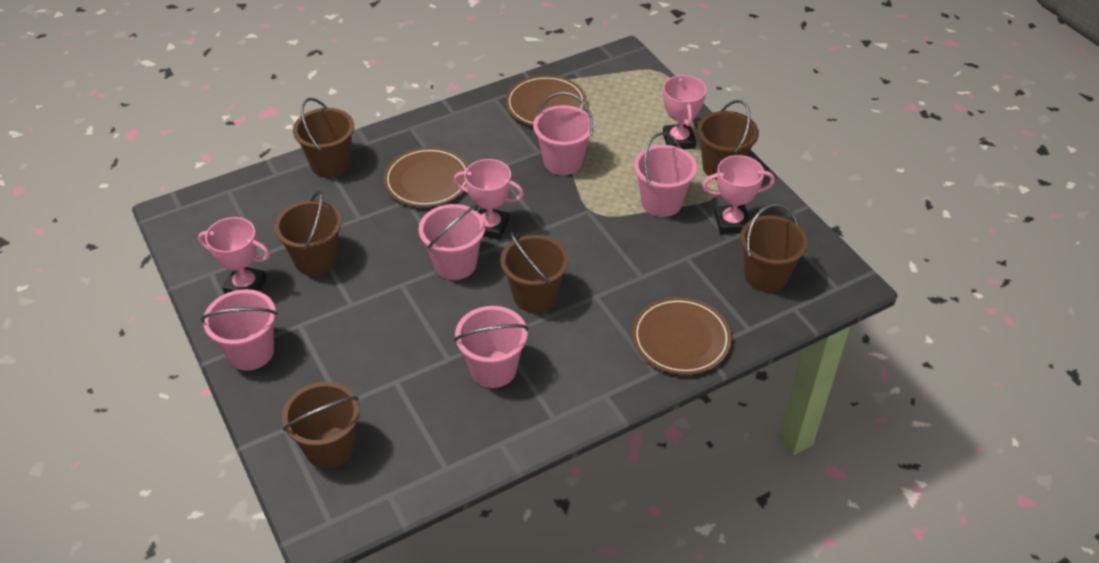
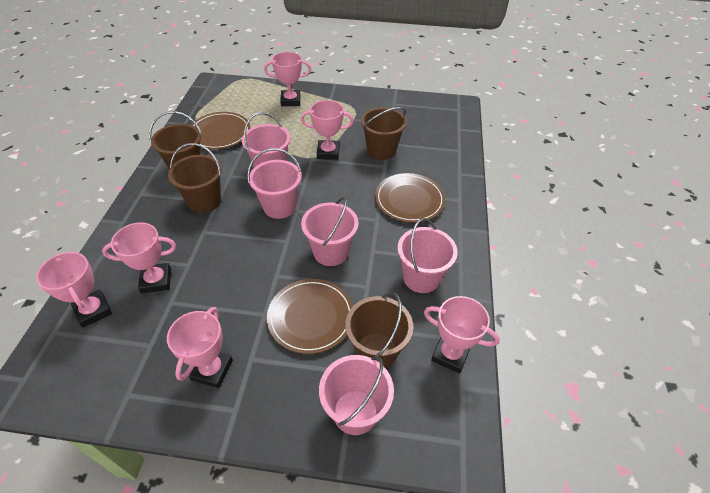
brown bucket: [274,191,341,276] [282,382,360,469] [293,98,354,178] [501,232,569,313] [697,100,759,180] [740,204,808,292] = 6 -> [149,111,202,170] [168,143,222,213] [345,292,413,368] [361,107,407,160] = 4
pink trophy: [198,217,270,294] [454,159,524,240] [663,75,706,150] [702,155,775,234] = 4 -> [36,252,112,328] [102,222,176,293] [167,307,233,388] [264,52,311,106] [301,100,354,160] [424,296,500,373] = 6

